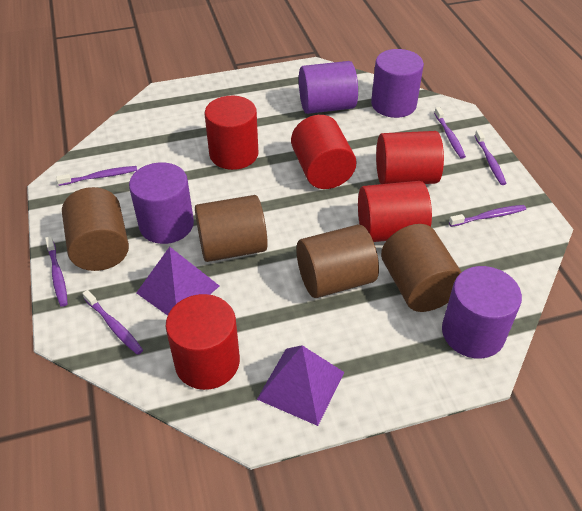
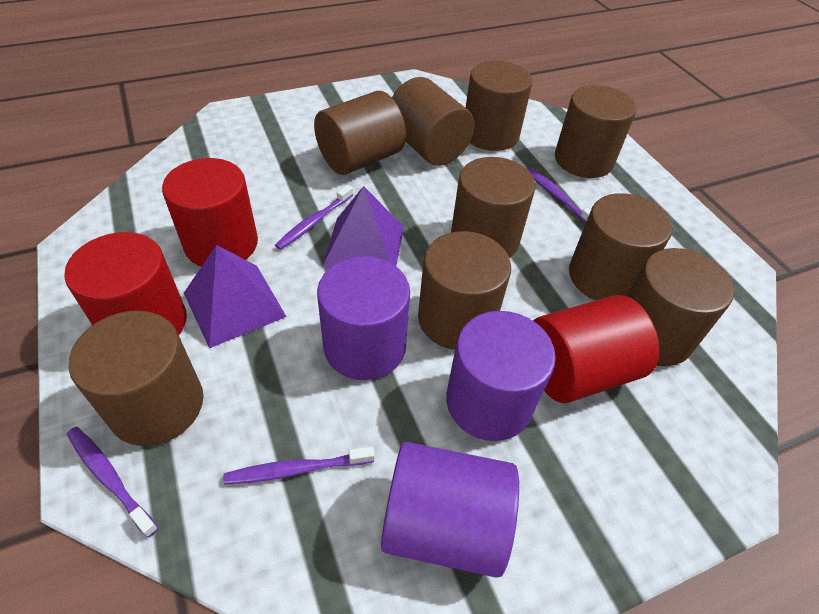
brown cylinder: [62,187,129,271] [195,195,268,262] [297,224,379,298] [381,224,461,312] = 4 -> [68,310,203,446] [314,91,406,175] [392,77,475,166] [418,231,511,350] [451,157,535,258] [466,61,533,151] [555,85,636,178] [569,193,672,300] [627,248,734,366] = 9
purple cylinder: [129,162,194,244] [299,61,358,114] [371,49,424,118] [442,266,522,359] = 4 -> [317,256,410,380] [381,442,519,578] [446,311,556,441] = 3
purple toothbrush: [45,236,68,307] [56,166,137,186] [82,290,143,355] [434,107,466,159] [449,205,526,227] [475,130,507,185] = 6 -> [67,427,158,538] [223,446,375,485] [275,185,353,250] [526,167,591,223] = 4
red cylinder: [166,294,240,390] [205,96,259,170] [291,115,357,189] [358,181,432,242] [376,131,444,184] = 5 -> [64,232,187,335] [162,158,258,267] [533,295,659,403] = 3

